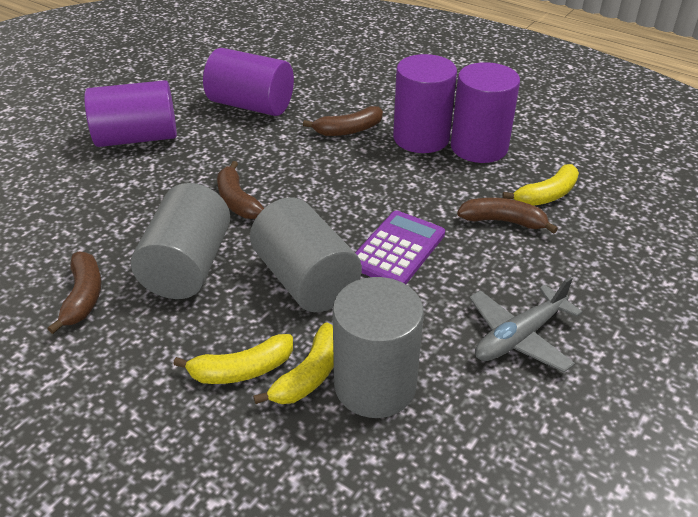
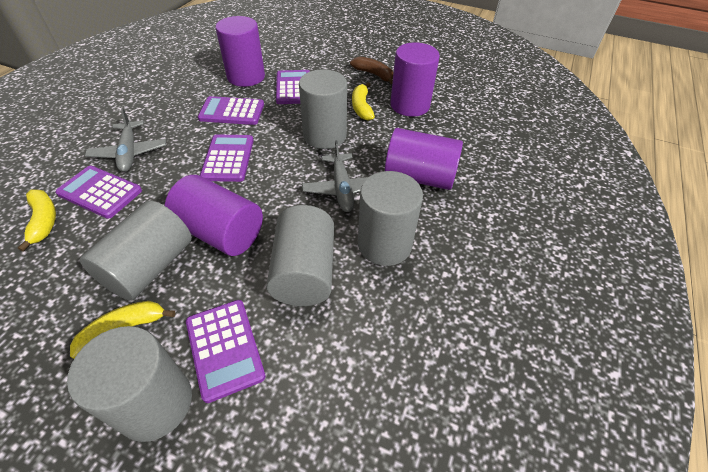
brown banana: [48,251,101,334] [217,161,264,219] [303,106,383,136] [457,198,558,234] = 4 -> [350,56,393,84] = 1
grey cylinder: [131,183,230,299] [250,197,362,312] [333,277,424,418] = 3 -> [67,326,192,442] [80,200,192,301] [266,205,334,306] [299,69,347,149] [358,171,423,266] = 5
grey plane: [470,277,583,372] = 1 -> [85,108,166,172] [302,140,368,212] = 2
purple calculator: [355,211,445,284] = 1 -> [55,166,142,219] [186,300,266,403] [198,96,264,125] [200,134,253,182] [276,70,310,104] = 5

